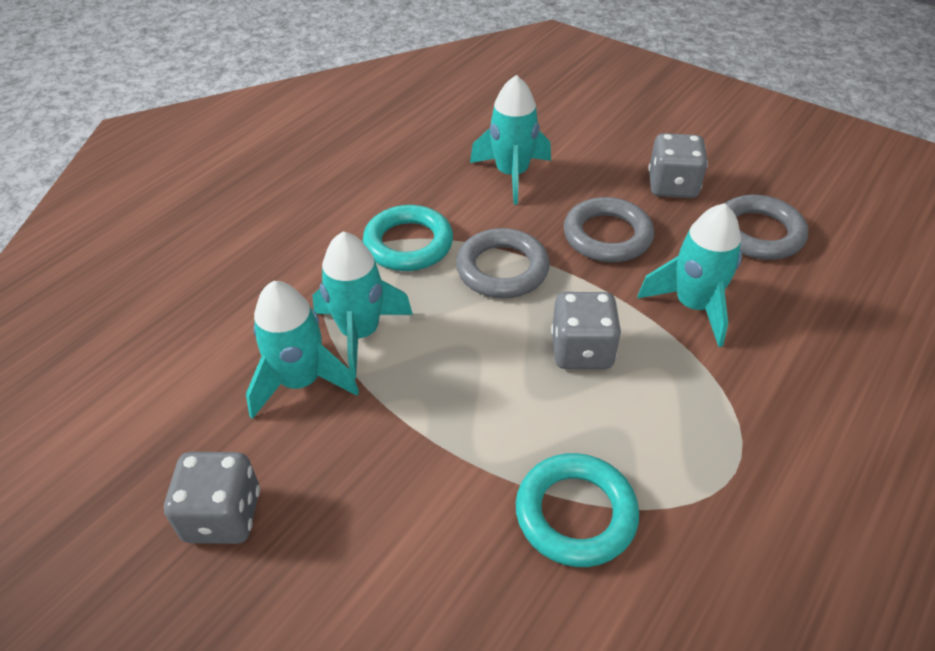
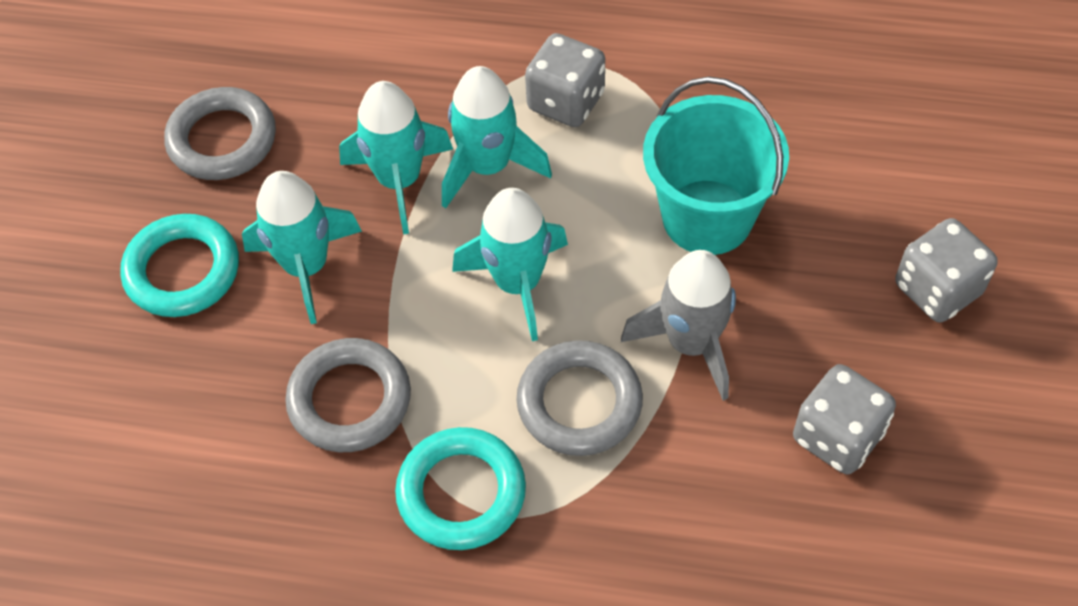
grey rocket: none = 0 -> [621,250,736,401] = 1
turquoise bucket: none = 0 -> [643,76,789,255] = 1

